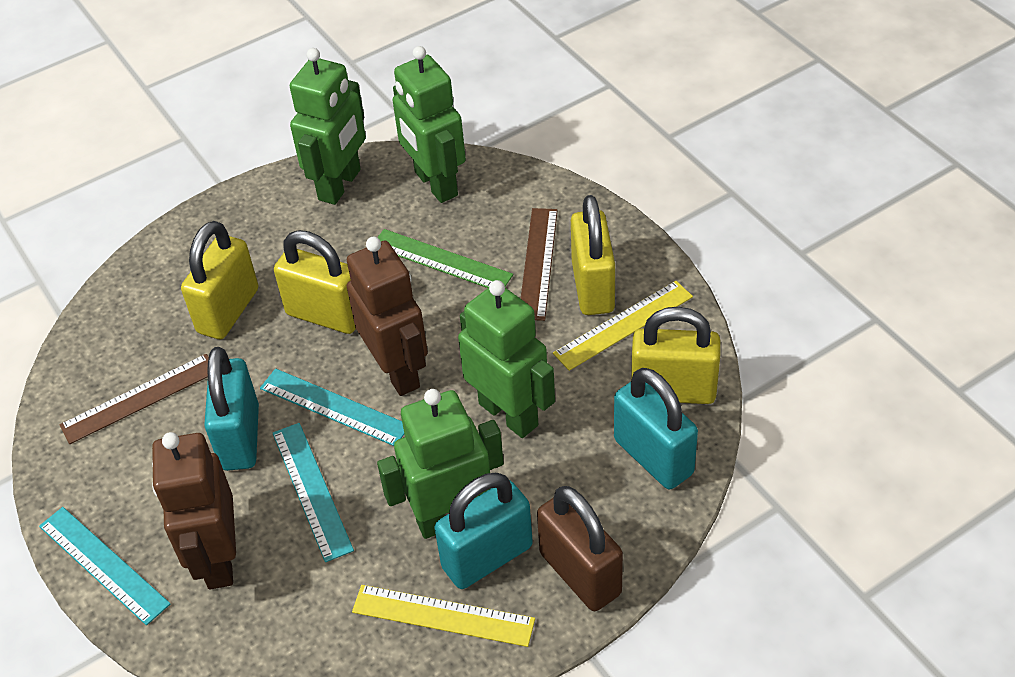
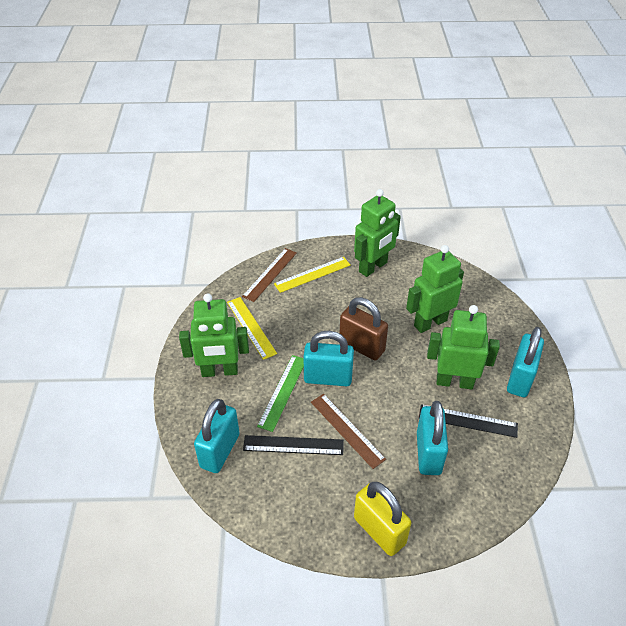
black ruler: none = 0 -> [243,435,344,455] [419,404,518,438] = 2
brown robot: [152,432,236,589] [347,237,428,396] = 2 -> none = 0
turquoise padlock: [204,347,259,471] [434,473,533,589] [614,368,698,489] = 3 -> [194,399,239,473] [303,331,354,386] [417,401,448,475] [507,327,544,397] = 4
turquoise ruler: [39,507,171,625] [260,368,404,446] [273,423,354,562] = 3 -> none = 0
yellow padlock: [181,221,258,339] [274,230,356,334] [571,195,615,315] [631,307,720,404] = 4 -> [354,482,411,556] = 1

